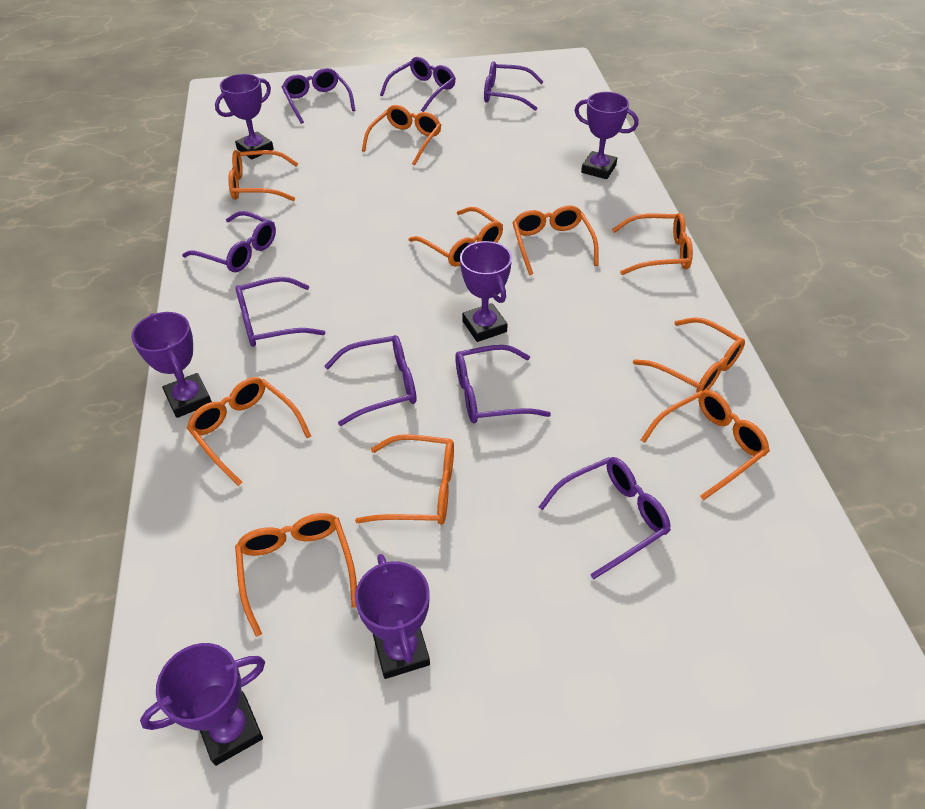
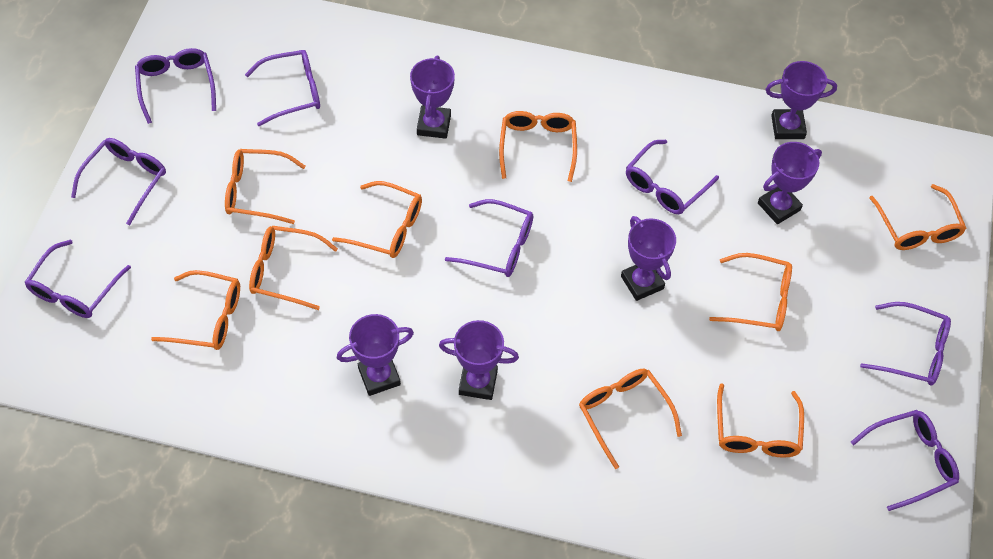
orange glasses: [187,377,311,486] [229,150,298,201] [235,513,357,637] [355,434,454,525] [362,105,441,165] [409,207,503,267] [513,205,599,275] [612,213,693,275] [633,317,745,392] [641,390,770,500] = 10 -> [151,270,240,350] [225,149,306,224] [249,226,338,310] [332,181,422,258] [499,111,577,182] [579,369,682,469] [709,253,792,331] [717,383,804,458] [869,184,966,250] = 9

